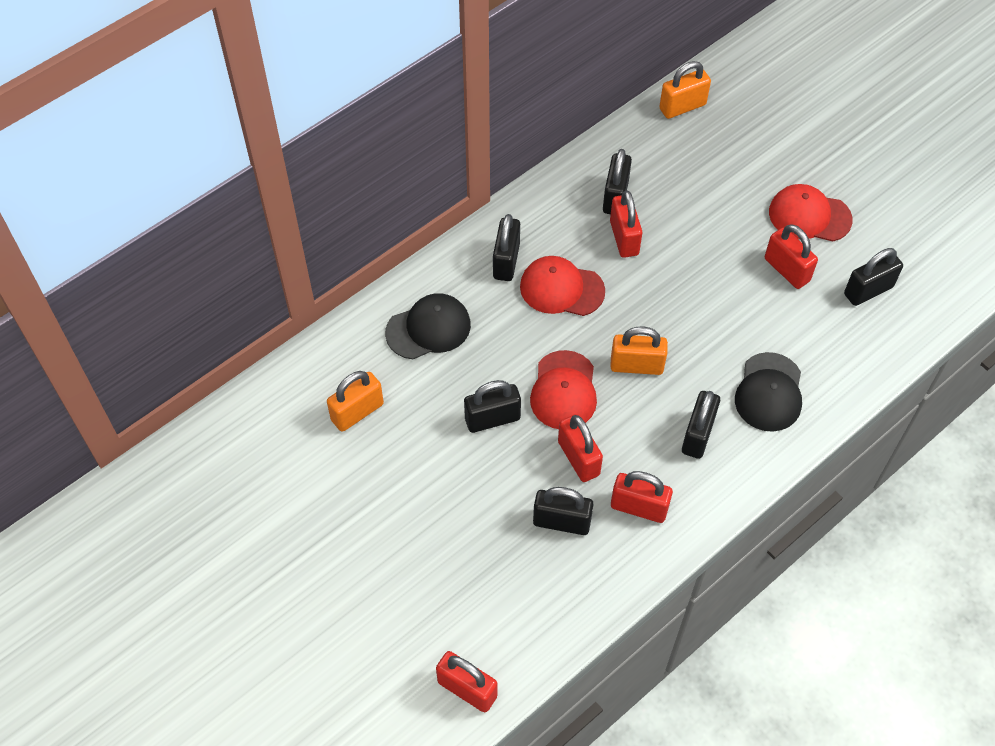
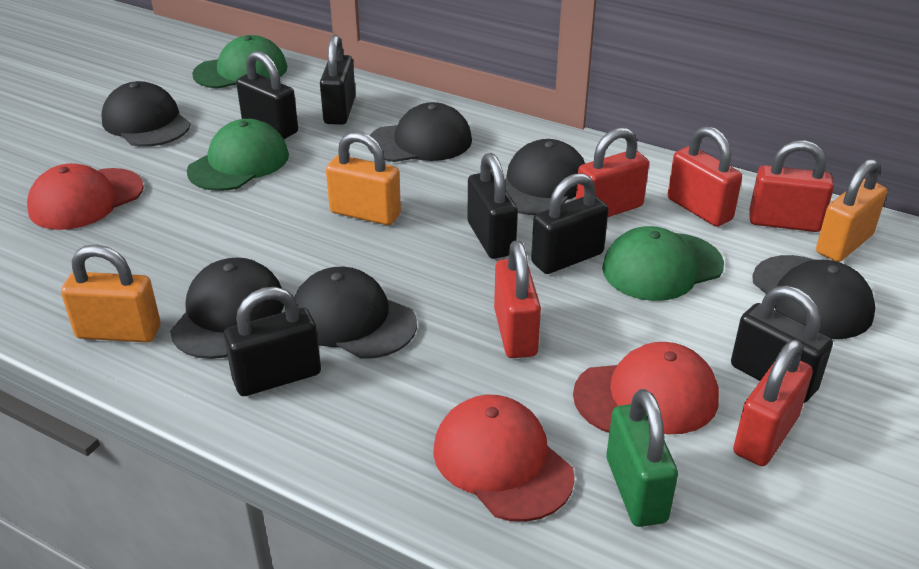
black cap: [385,293,471,359] [735,352,802,432] = 2 -> [101,81,191,147] [170,258,284,359] [294,267,417,359] [368,102,472,162] [505,139,585,215] [753,255,875,339] = 6
green cap: none = 0 -> [187,119,289,191] [192,35,287,89] [602,226,724,301] = 3
green padlock: none = 0 -> [606,389,678,527] = 1

